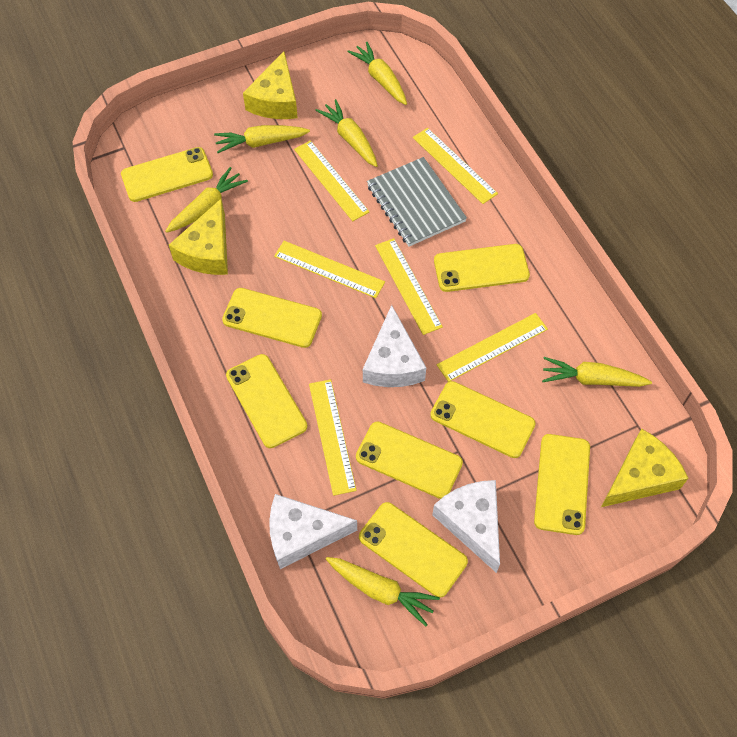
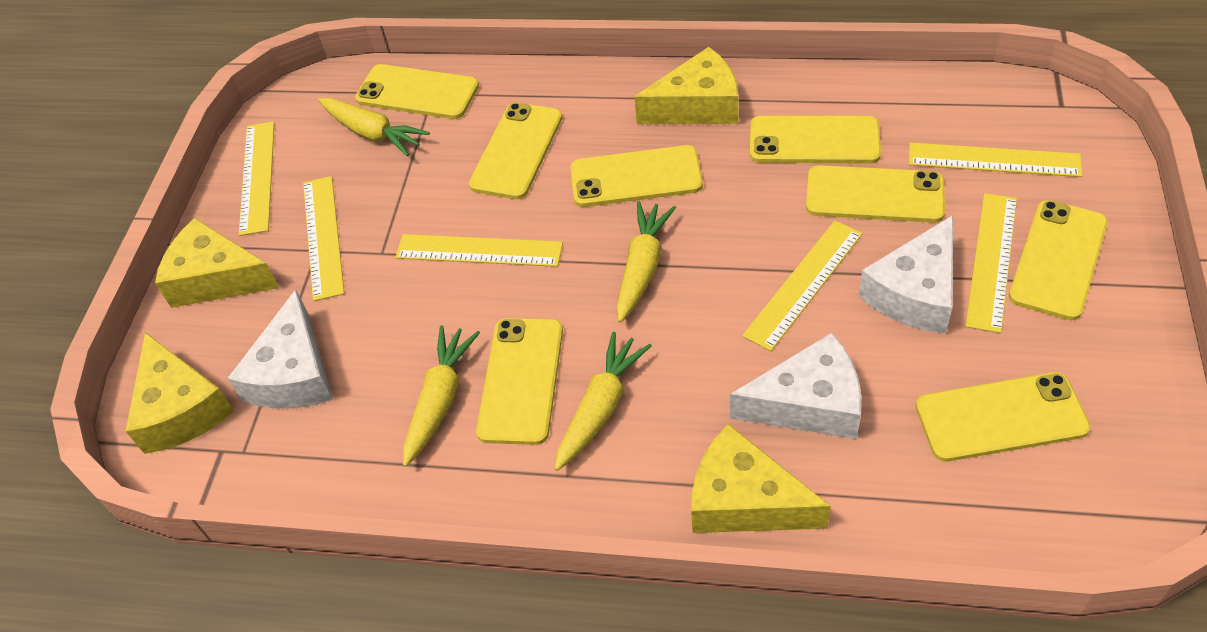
grey notebook: [367,157,467,247] = 1 -> none = 0
yellow carrot: [166,167,248,233] [214,125,310,153] [315,99,378,167] [326,557,440,626] [347,42,407,105] [542,357,652,387] = 6 -> [318,98,430,156] [403,326,480,467] [555,332,652,471] [617,202,676,323] = 4
yellow cheese: [169,198,228,275] [243,51,298,119] [601,429,688,507] = 3 -> [126,332,234,454] [155,218,279,308] [634,47,739,124] [691,424,831,533] = 4

